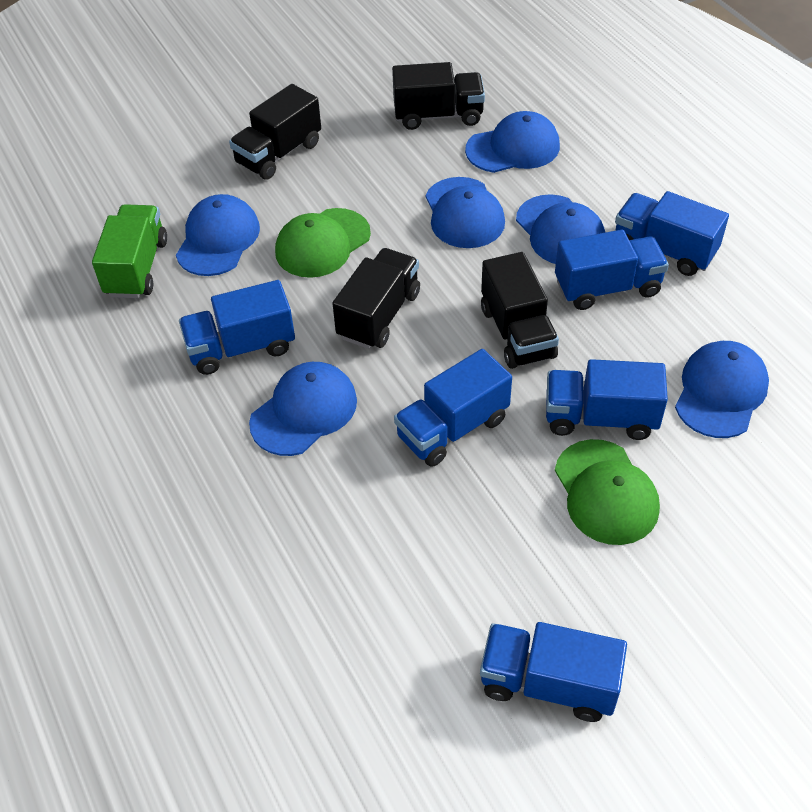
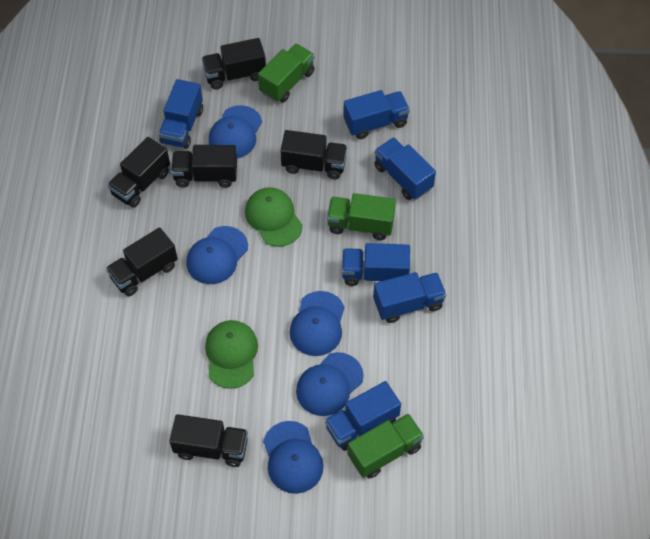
black truck: [229,84,321,180] [332,248,420,349] [392,62,485,130] [481,252,559,369] = 4 -> [106,227,178,296] [107,137,170,208] [169,414,248,467] [171,145,237,188] [202,38,266,90] [280,130,347,180] = 6
blue cap: [176,194,260,276] [249,362,357,456] [426,177,505,248] [465,111,560,173] [516,194,605,264] [675,341,769,438] = 6 -> [186,226,248,284] [209,105,262,159] [263,421,324,494] [290,291,345,356] [296,352,364,416] = 5
green truck: [92,204,167,298] = 1 -> [258,44,315,103] [327,193,396,240] [348,413,424,479] = 3

